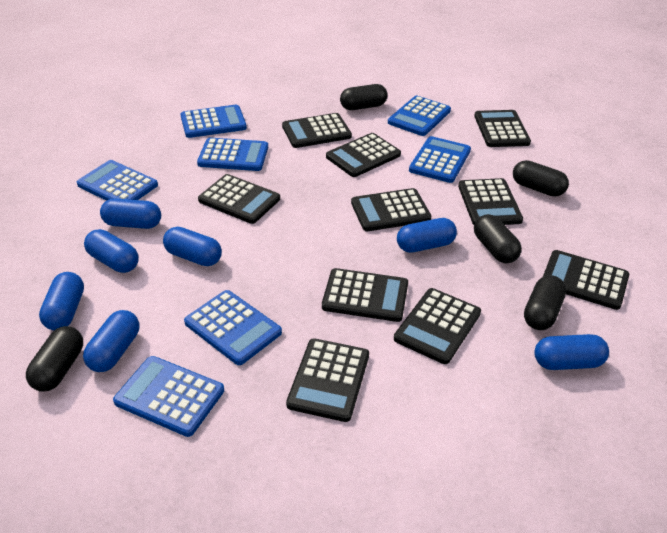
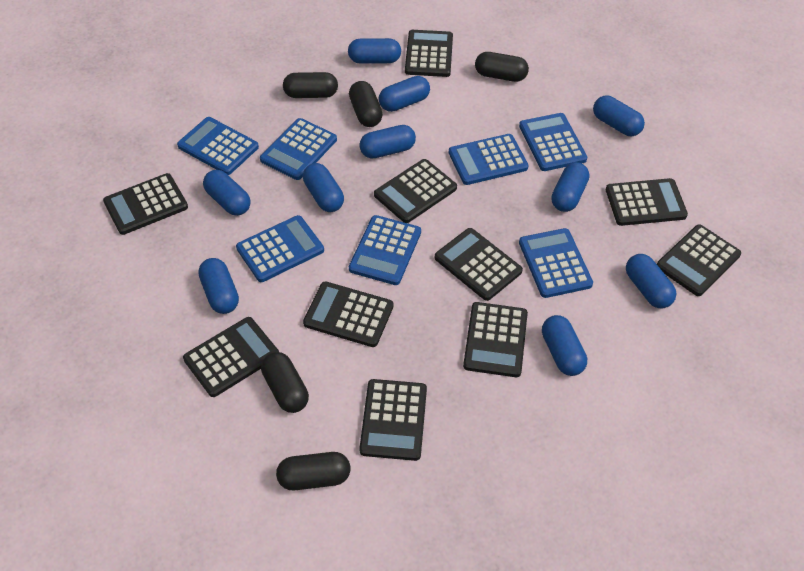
blue capsule: [39,272,84,330] [83,310,139,372] [84,229,139,273] [100,198,161,229] [163,227,222,266] [397,218,457,253] [534,334,609,370] = 7 -> [198,258,239,314] [203,170,251,216] [303,163,344,212] [348,38,401,64] [359,125,416,158] [379,76,430,112] [542,315,587,376] [551,162,589,212] [593,95,645,136] [626,254,677,308] = 10

